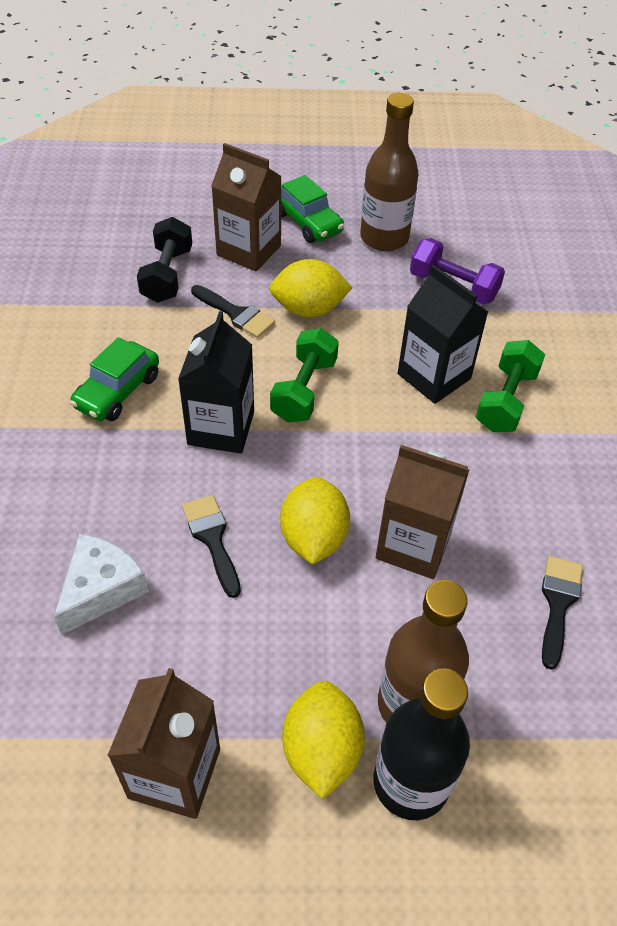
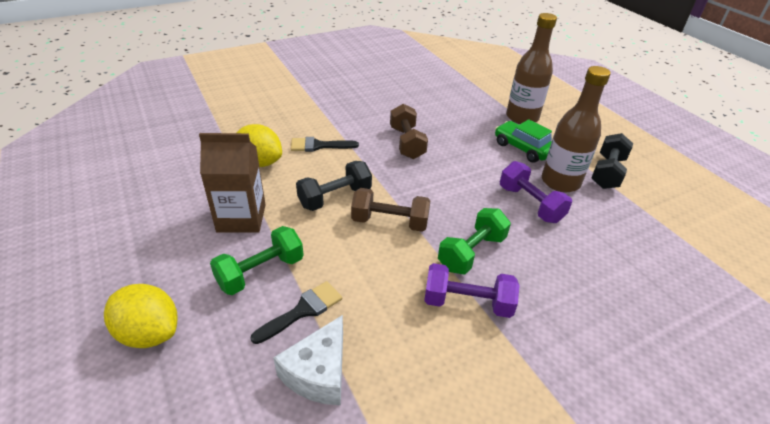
black bottle: [374,668,470,820] = 1 -> none = 0
black brush: [182,495,241,598] [191,285,275,338] [542,556,583,670] = 3 -> [250,281,342,344] [291,137,359,152] = 2
black carton: [178,311,254,454] [398,264,488,404] = 2 -> none = 0
black dumbbell: [137,217,192,303] = 1 -> [296,161,372,211] [591,133,633,189] = 2
brown carton: [107,668,220,819] [211,143,282,272] [375,445,469,579] = 3 -> [199,133,266,233] = 1
brown dumbbell: none = 0 -> [351,188,431,232] [390,104,428,159] = 2
green car: [70,337,159,421] [281,175,344,243] = 2 -> [495,119,552,163] = 1
purple dumbbell: [410,238,505,305] = 1 -> [424,263,520,318] [500,161,572,223] = 2
yellow lemon: [269,259,352,317] [280,477,350,565] [282,681,365,800] = 3 -> [104,284,177,348] [237,124,282,167] = 2

